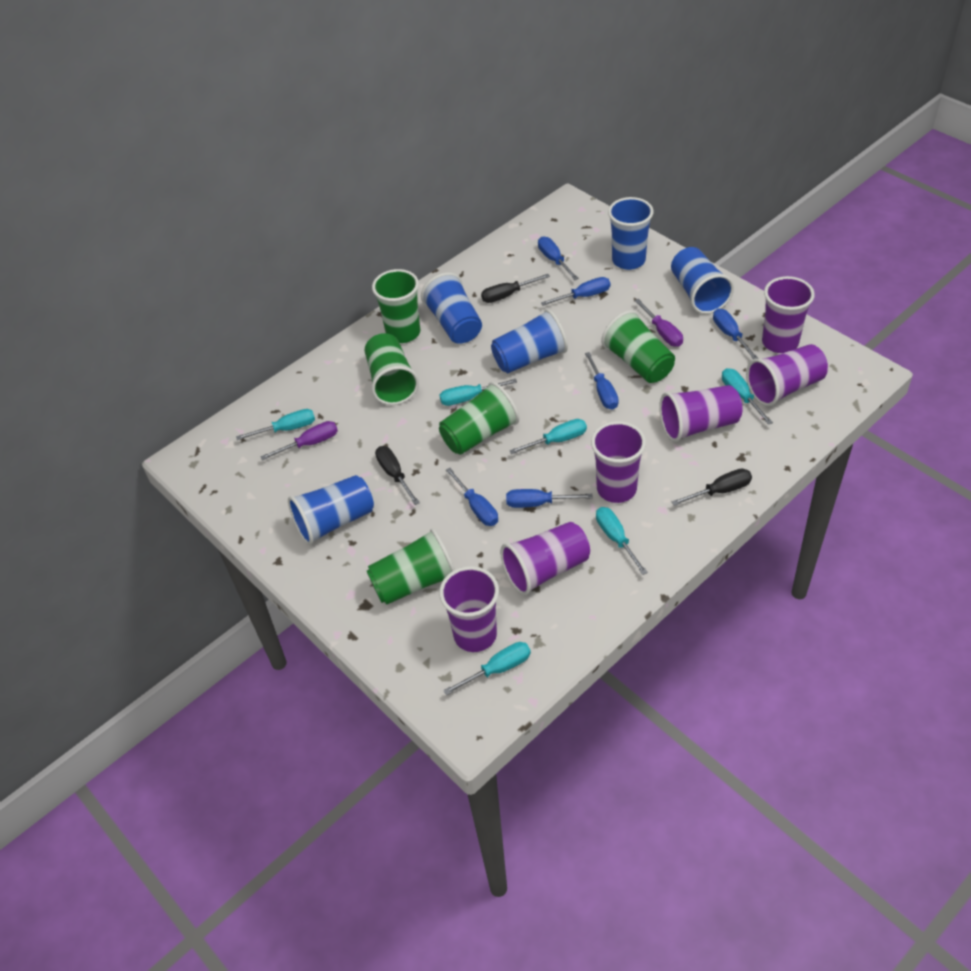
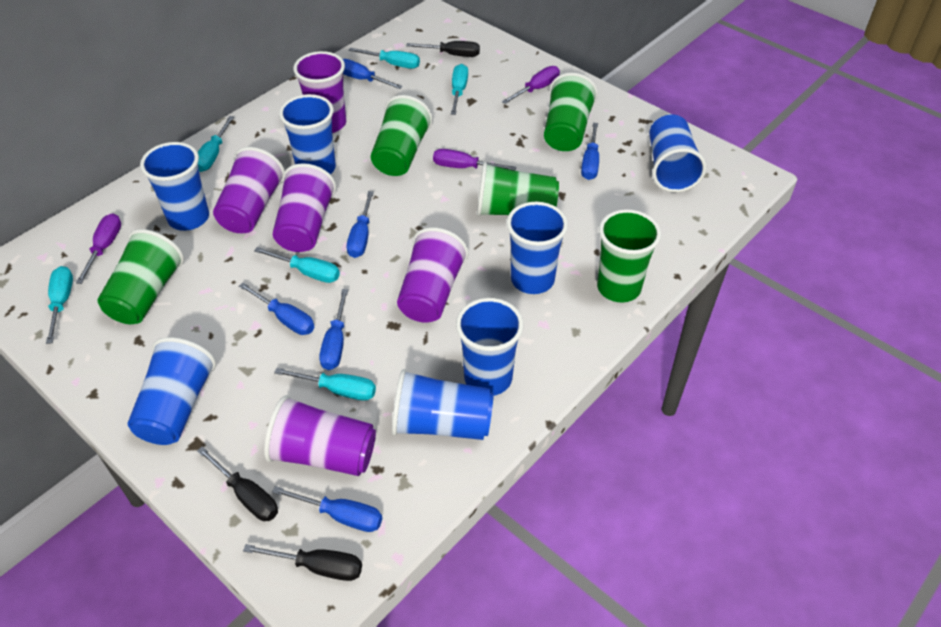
blue cup: [288,475,374,545] [421,272,482,343] [491,309,568,373] [608,197,654,270] [671,247,734,314] = 5 -> [127,337,216,445] [140,142,209,231] [279,94,336,174] [392,369,494,440] [456,298,524,396] [507,202,568,294] [649,115,707,193] = 7
purple cup: [439,566,499,652] [500,522,590,595] [591,421,646,503] [659,385,742,442] [746,344,828,406] [762,276,815,353] = 6 -> [213,147,285,233] [264,395,376,476] [273,163,336,252] [293,51,346,133] [397,227,469,323] = 5
purple screwdriver: [260,421,338,460] [634,299,683,347] = 2 -> [76,213,121,284] [433,149,517,171] [502,66,560,104] = 3

